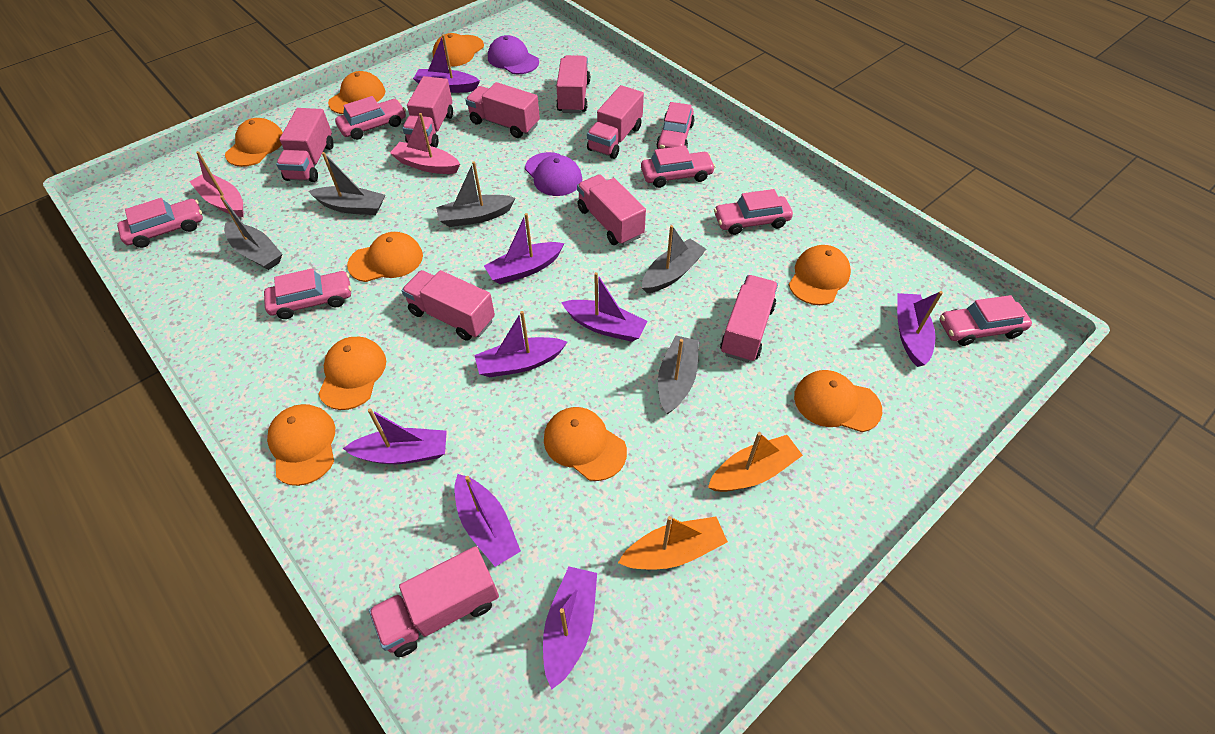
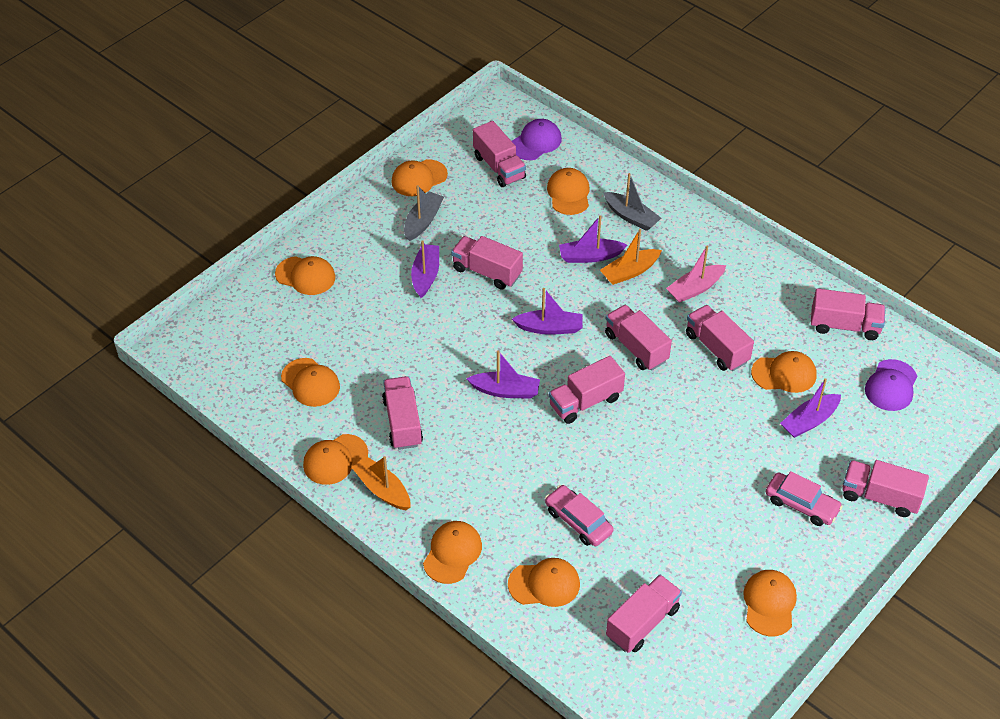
grey boat: [220,196,282,270] [309,152,385,215] [436,161,516,227] [642,225,706,294] [658,336,699,414] = 5 -> [404,185,444,241] [603,173,661,231] = 2
pink boat: [189,151,243,217] [390,113,460,174] = 2 -> [666,245,726,303] = 1
pink car: [117,198,203,248] [264,268,352,319] [335,96,406,140] [641,146,715,188] [656,102,695,149] [714,189,793,235] [940,295,1032,346] = 7 -> [545,485,613,546] [766,471,843,526] = 2
purple boat: [343,408,447,464] [413,34,480,93] [454,474,521,567] [474,311,567,377] [484,213,564,284] [543,567,597,690] [561,272,648,342] [897,291,943,367] = 8 -> [411,240,439,298] [466,351,540,399] [512,288,583,335] [559,215,627,263] [780,378,841,438] = 5

